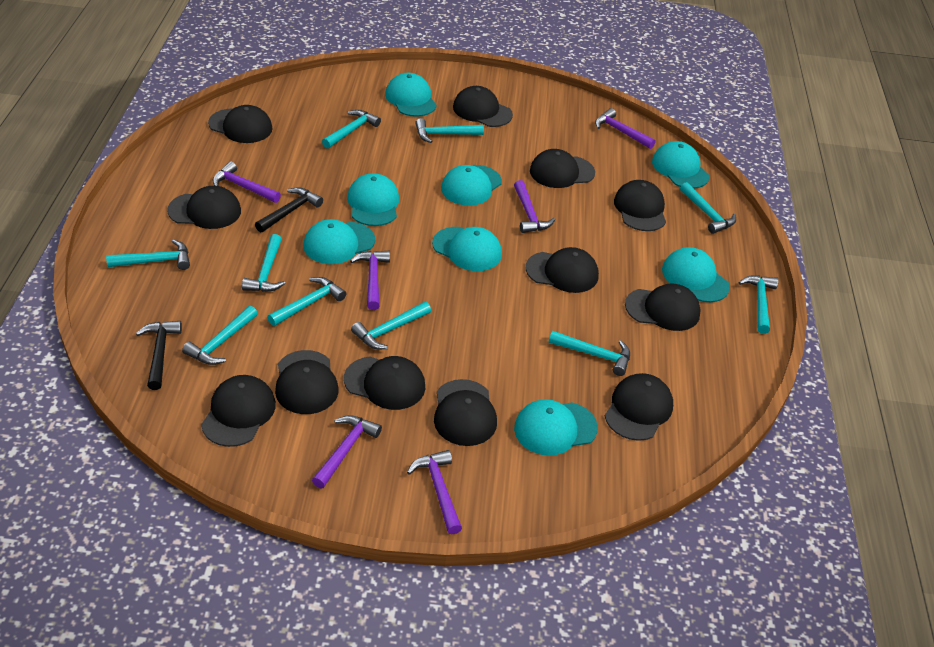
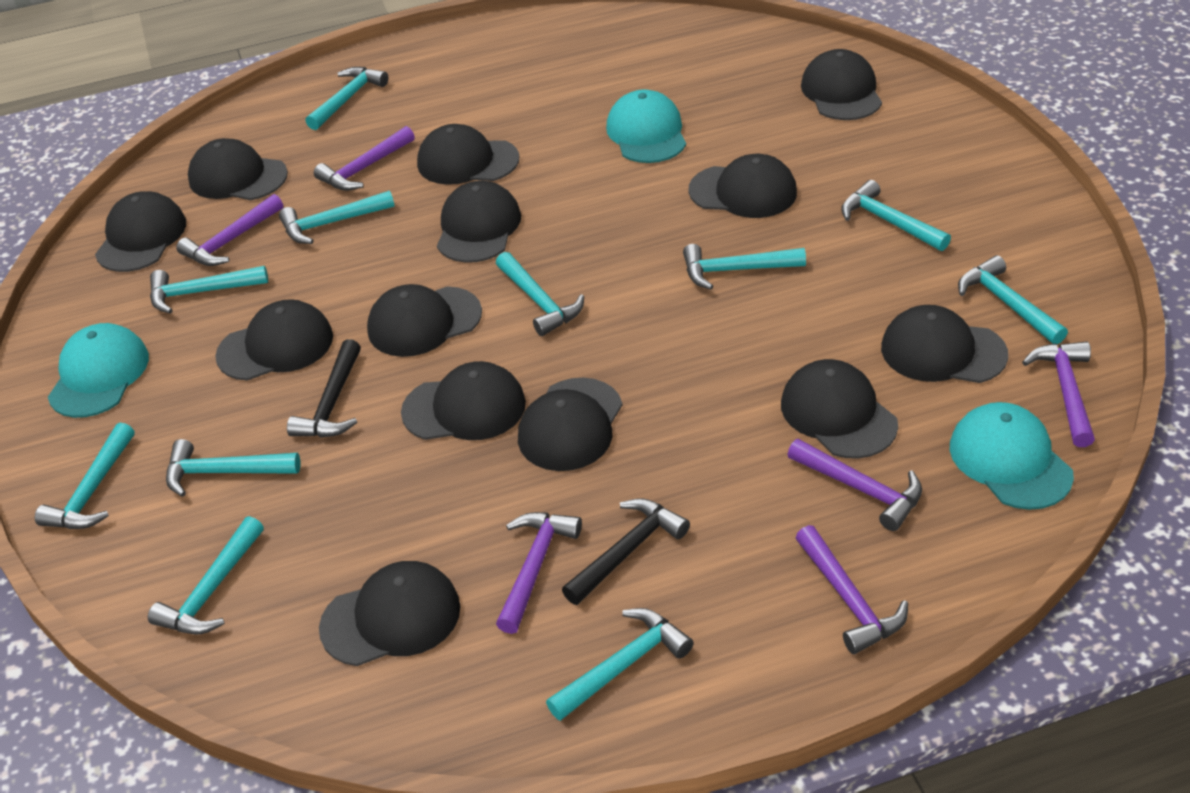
black cap: [167,186,241,229] [201,375,276,447] [208,105,273,143] [275,350,339,414] [344,356,425,410] [434,379,497,446] [453,86,513,127] [526,247,599,293] [530,149,595,188] [605,373,673,441] [614,180,666,231] [625,283,701,331] = 12 -> [95,191,186,272] [188,138,288,200] [215,299,333,381] [319,561,461,666] [367,284,482,357] [401,361,526,440] [417,124,519,185] [437,181,521,263] [518,378,622,471] [688,154,797,218] [781,359,898,459] [801,49,882,120] [881,305,1008,383] = 13
turquoise cap: [304,219,375,264] [347,173,399,226] [385,73,437,117] [432,227,502,271] [441,165,502,206] [514,399,598,456] [652,141,710,189] [662,247,730,302] = 8 -> [48,323,149,418] [606,89,686,163] [950,402,1074,510] = 3
turquoise hammer: [106,239,190,270] [182,306,258,365] [242,234,286,292] [267,277,346,326] [322,110,381,149] [351,301,431,349] [415,118,484,143] [549,331,630,376] [680,182,736,234] [738,275,778,334] = 10 -> [35,422,134,529] [148,516,264,634] [150,266,268,313] [166,439,300,497] [279,191,395,244] [305,67,388,130] [496,252,584,336] [546,608,694,721] [683,244,806,290] [841,180,951,251] [958,255,1068,344] = 11

